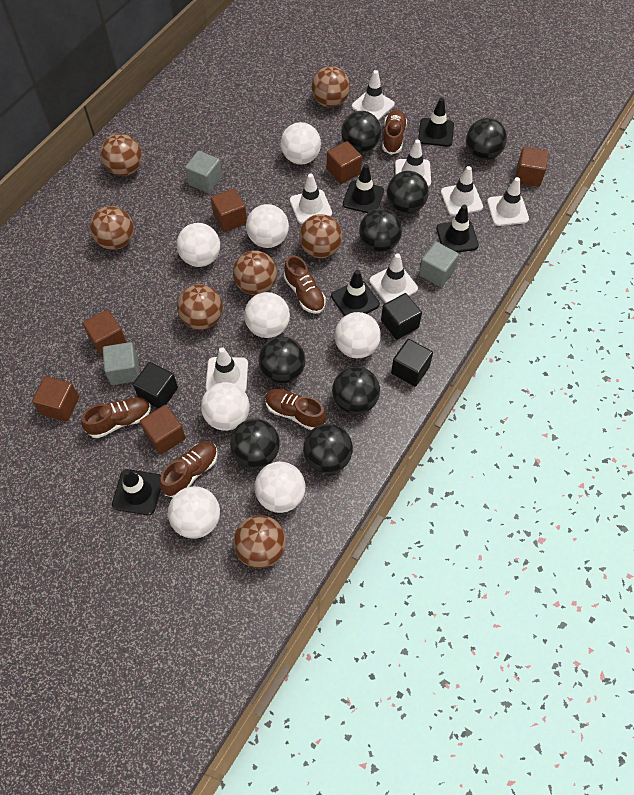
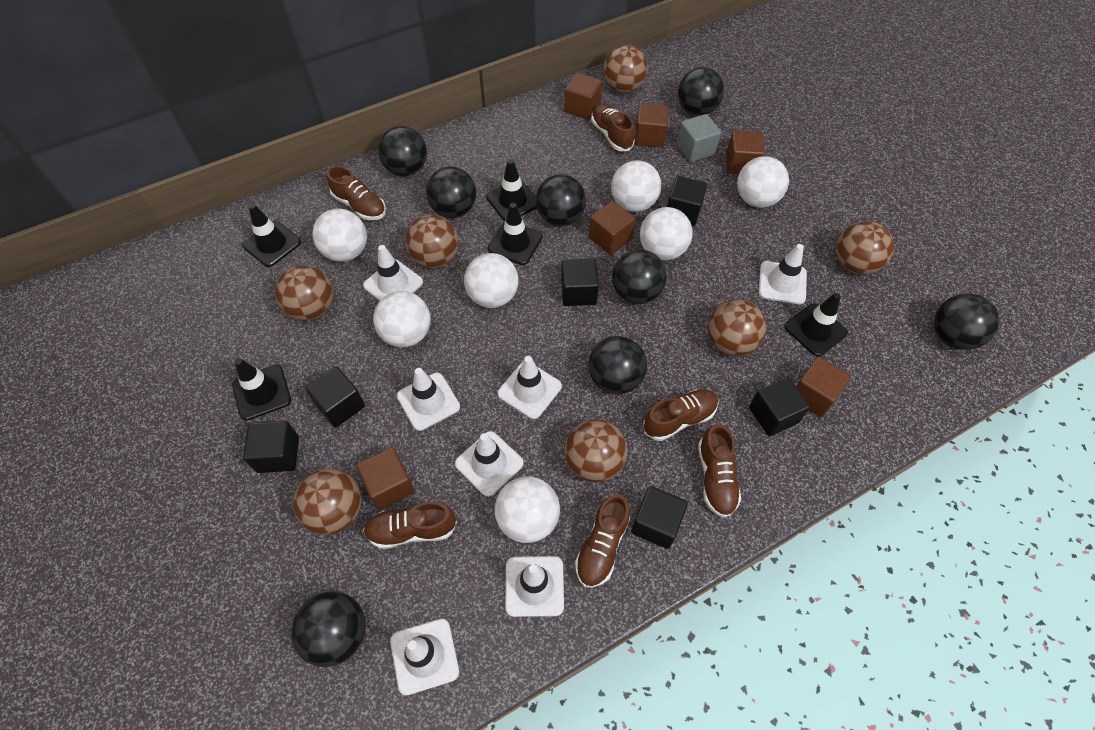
black cube: [133,362,178,408] [381,293,422,340] [391,339,433,387] = 3 -> [243,421,299,473] [305,367,365,428] [561,258,599,306] [631,486,688,549] [667,176,707,226] [749,377,810,436] = 6
brown shoe: [81,397,151,438] [160,442,217,497] [265,389,327,430] [284,255,326,314] [382,109,407,155] = 5 -> [327,166,386,220] [363,502,457,549] [575,494,630,588] [591,103,635,151] [643,389,719,441] [698,424,741,518] = 6
grey cube: [103,342,140,385] [185,151,222,193] [419,242,459,287] = 3 -> [677,114,721,162] = 1
white ball: [168,486,220,539] [177,223,220,267] [201,382,250,431] [244,292,290,338] [246,204,289,248] [255,462,306,513] [281,122,321,165] [335,312,381,358] = 8 -> [312,209,367,262] [373,291,431,347] [464,253,519,308] [494,476,560,543] [611,160,661,212] [640,207,693,260] [737,156,789,208] = 7

